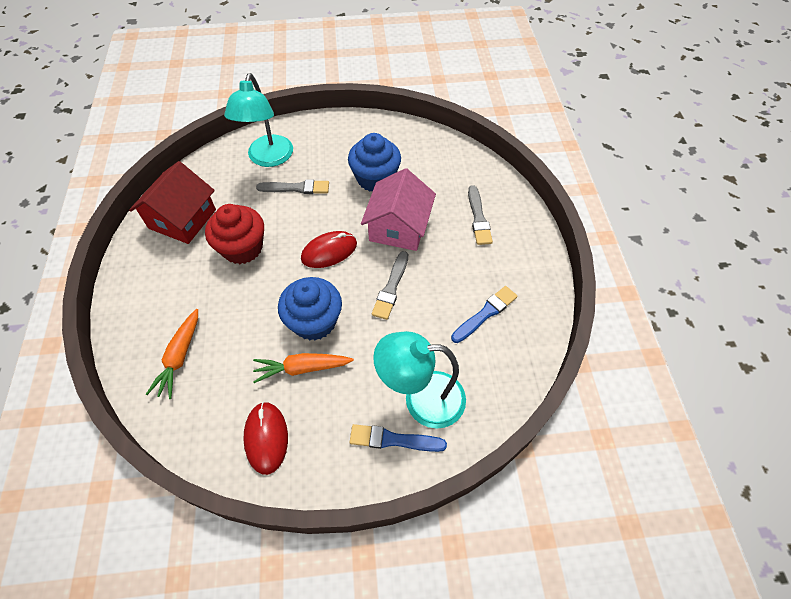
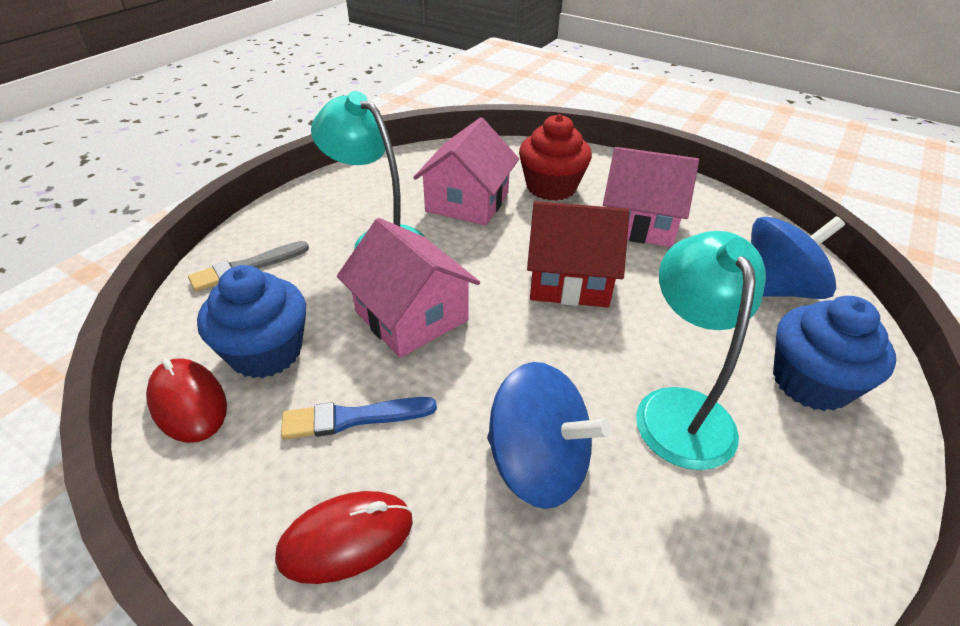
blue brush: [350,424,447,452] [451,286,518,343] = 2 -> [281,397,437,440] = 1
blue spinning top: none = 0 -> [487,362,611,509] [751,216,845,299] = 2
grey brush: [256,179,329,194] [372,251,408,320] [468,185,493,245] = 3 -> [188,241,309,292] = 1
orange carrot: [146,309,198,399] [253,353,354,383] = 2 -> none = 0
pink house: [361,168,436,251] = 1 -> [337,218,480,358] [413,117,519,226] [603,147,699,247] = 3

